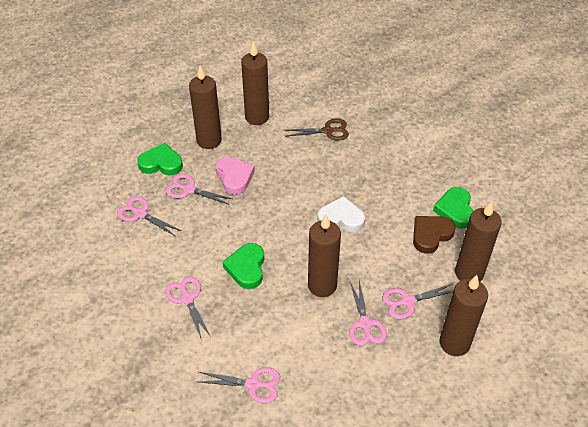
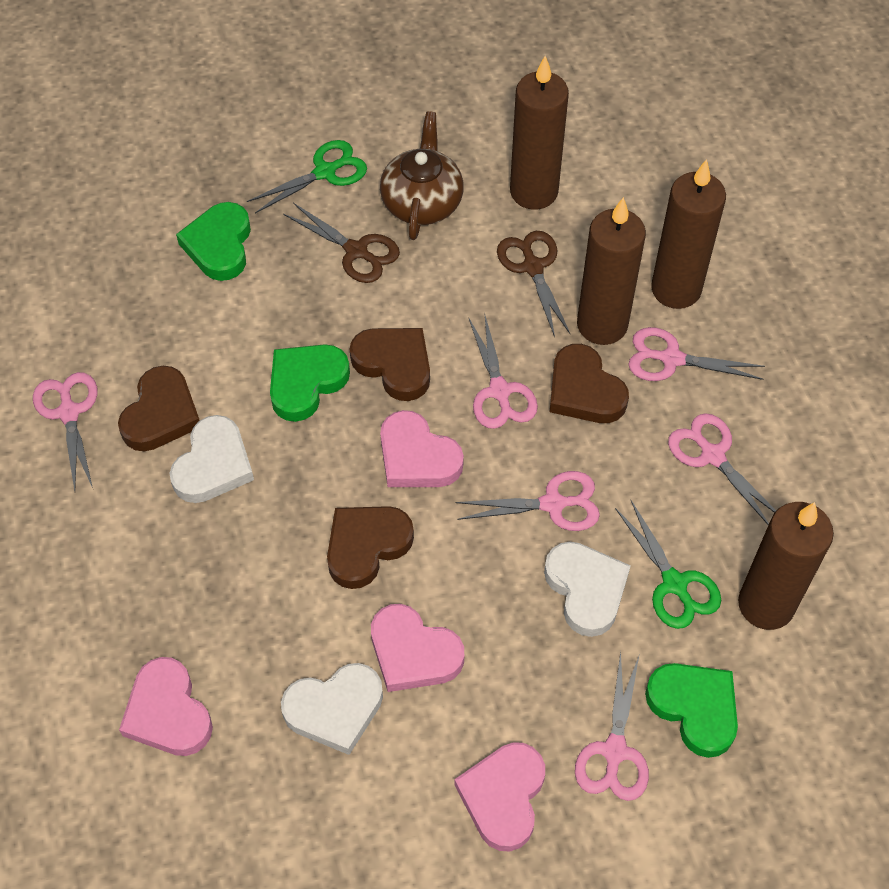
brown candle: [189,65,222,149] [241,42,269,125] [308,214,341,297] [439,275,488,356] [455,201,502,282] = 5 -> [510,56,569,210] [577,197,646,345] [651,159,726,309] [738,502,834,630] = 4
brown heart: [413,216,456,254] = 1 -> [118,366,200,451] [327,506,414,589] [349,328,430,401] [550,344,629,423] = 4
brown scissors: [285,119,349,140] = 1 -> [283,203,400,283] [497,231,571,337] = 2
brown teapot: none = 0 -> [380,111,464,240] = 1
green scissors: none = 0 -> [247,140,367,213] [615,500,721,629] = 2
pink heart: [215,157,255,195] = 1 -> [119,657,213,756] [371,604,464,692] [380,410,464,487] [454,742,545,852] = 4
white heart: [318,196,365,232] = 1 -> [170,415,254,503] [281,663,383,755] [544,542,631,637] = 3

